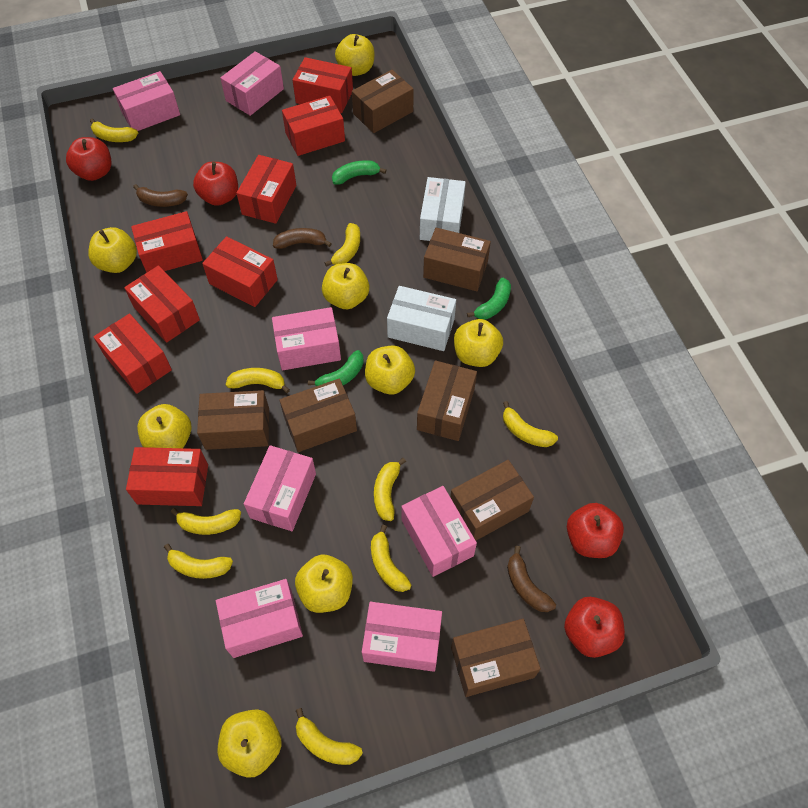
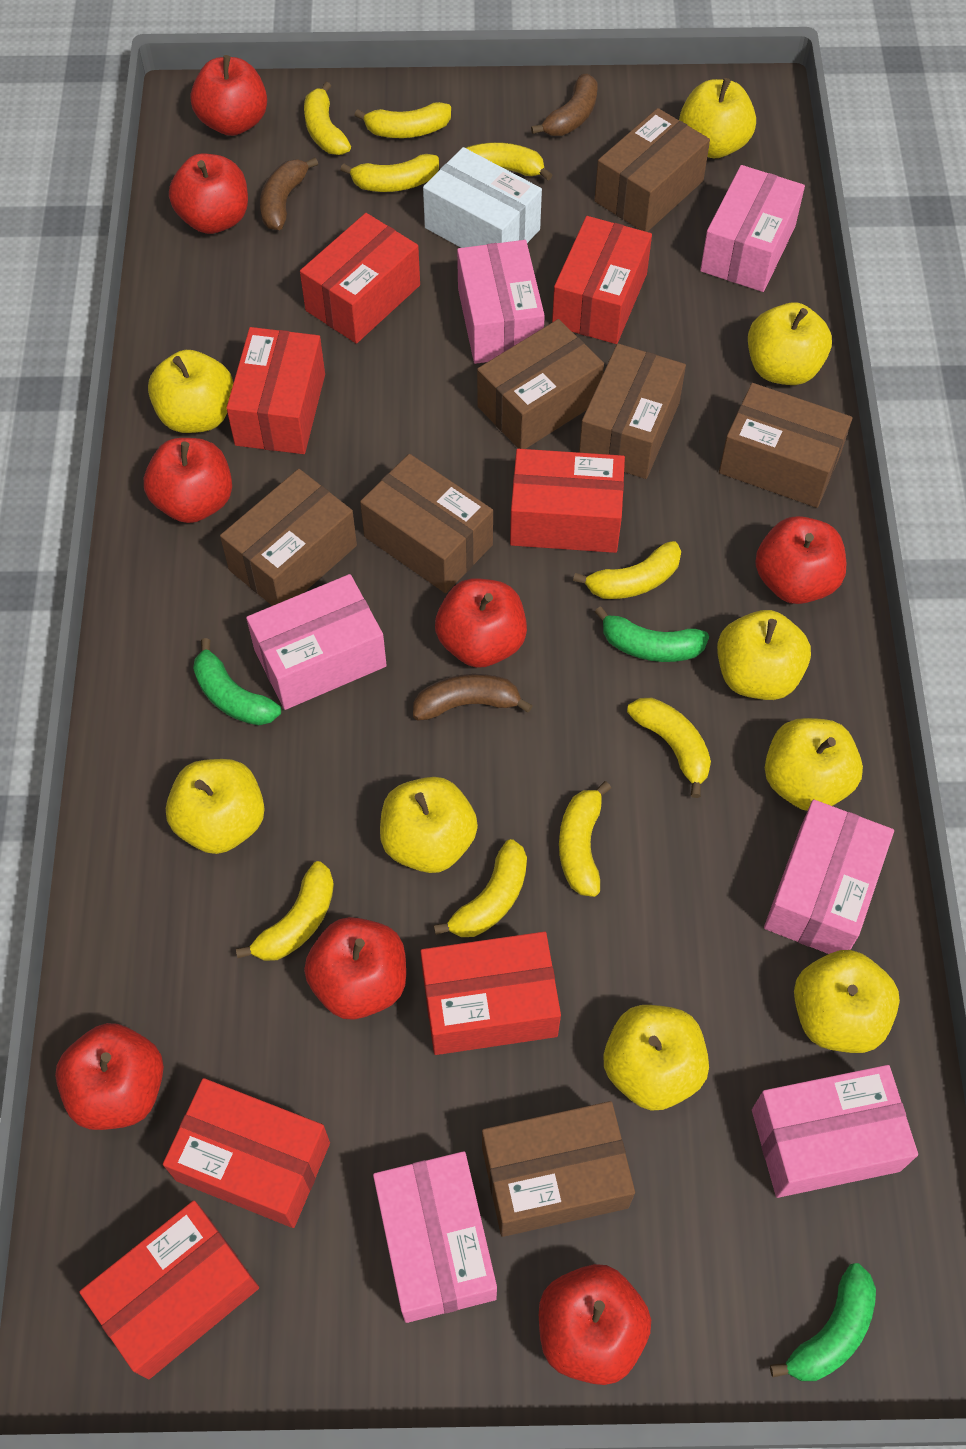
pink box: [113,71,180,131] [216,579,303,658] [220,51,284,116] [244,445,316,531] [272,307,341,370] [362,602,442,672] [401,486,477,577] = 7 -> [246,574,387,710] [373,1151,497,1323] [457,240,545,364] [700,165,805,292] [752,1065,918,1198] [764,799,894,954] = 6
red apple: [66,137,111,181] [193,162,238,206] [564,597,625,658] [567,503,624,558] = 4 -> [55,1023,164,1130] [144,438,232,523] [169,154,248,234] [191,55,267,136] [304,917,406,1020] [435,578,527,668] [539,1264,651,1385] [755,516,846,604] = 8
red box: [93,313,172,394] [124,265,200,343] [126,447,208,506] [131,211,203,273] [202,236,278,307] [236,155,296,224] [282,96,345,156] [292,57,353,113] = 8 -> [79,1200,259,1379] [163,1078,330,1228] [226,327,325,454] [300,213,420,344] [420,932,561,1055] [510,449,625,553] [552,216,652,344] = 7
white box: [387,286,456,351] [420,177,466,241] = 2 -> [423,147,542,248] = 1
yellow apple: [88,227,137,273] [137,404,191,448] [217,709,281,778] [295,555,353,613] [322,263,369,309] [335,34,374,76] [365,345,415,394] [454,319,503,367] = 8 -> [148,350,233,433] [166,759,265,854] [380,777,478,873] [603,1005,709,1111] [679,78,756,158] [717,610,811,700] [748,302,832,385] [765,718,863,811] [794,950,900,1053] = 9

